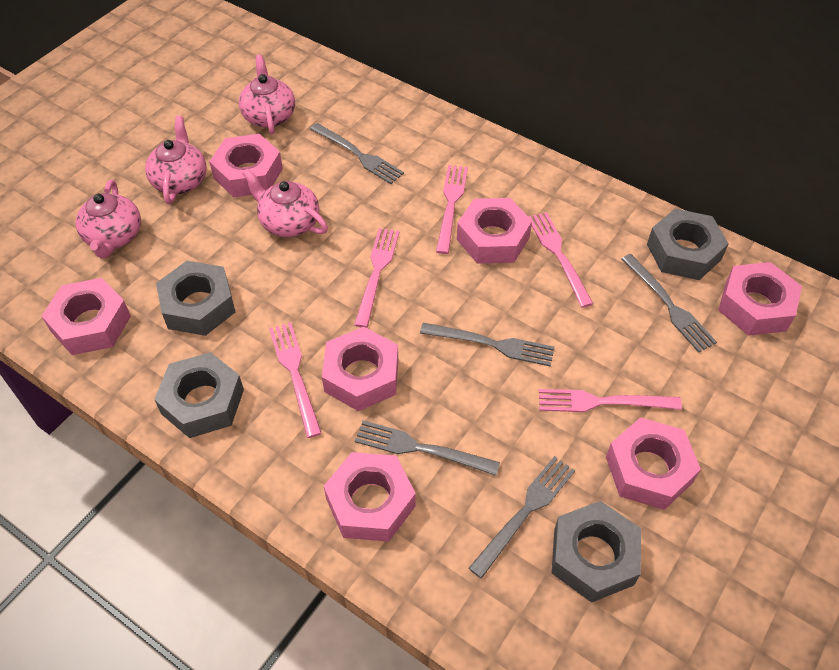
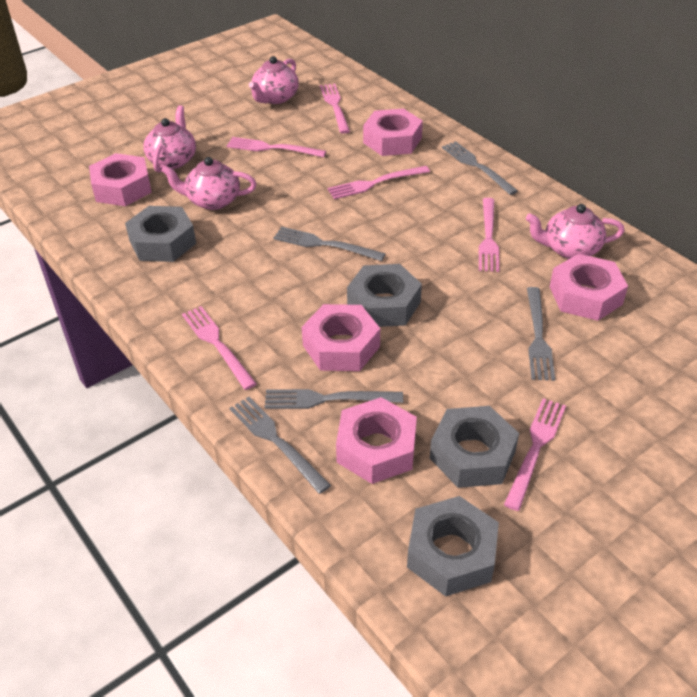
pink fork: [269,322,322,438] [354,228,400,328] [436,165,468,254] [529,212,593,308] [539,389,682,412] = 5 -> [182,306,257,390] [227,137,326,157] [320,84,350,134] [327,166,430,199] [479,198,499,272] [504,398,566,511] = 6
pink nut: [42,278,131,355] [209,134,283,198] [322,327,398,411] [324,452,416,542] [457,198,532,264] [606,417,701,510] [718,262,802,336] = 7 -> [89,153,152,206] [302,304,380,371] [336,397,417,484] [363,108,423,156] [550,254,628,321] = 5

